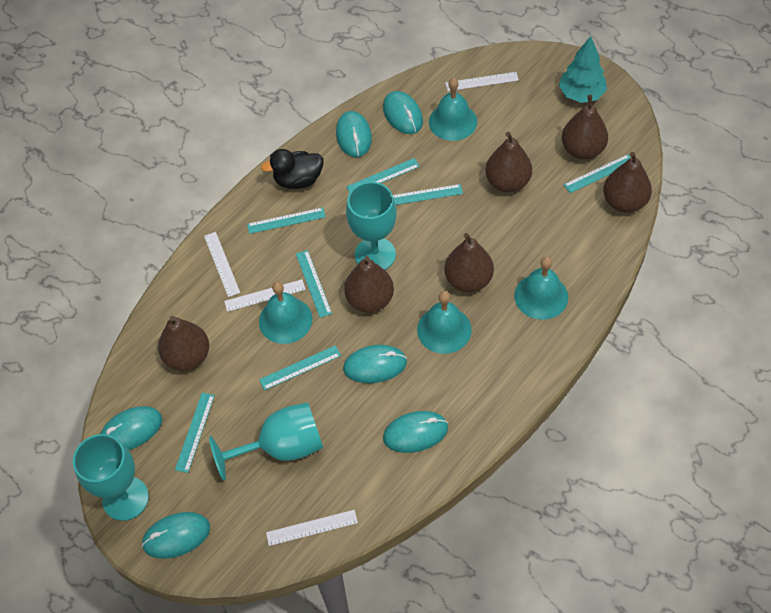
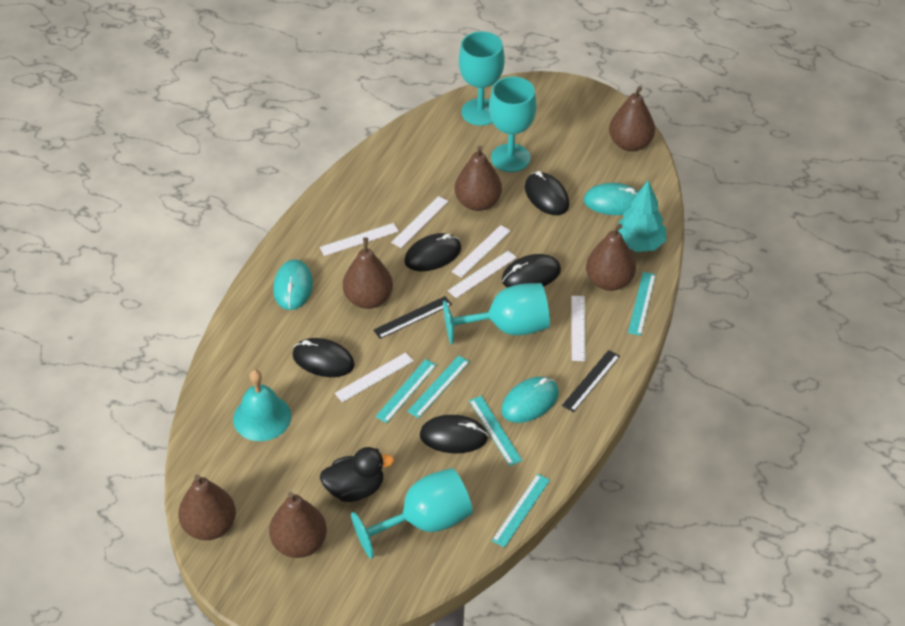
black mouse: none = 0 -> [292,338,355,377] [404,233,461,271] [420,415,488,453] [502,254,561,287] [525,171,569,215] = 5
black ruler: none = 0 -> [373,296,452,339] [562,350,620,412] = 2
turquoise bell: [259,282,312,344] [417,291,471,354] [429,78,477,141] [514,257,568,320] = 4 -> [233,370,291,441] = 1
turquoise goblet: [73,434,149,521] [209,403,323,481] [346,182,396,270] = 3 -> [351,468,473,559] [443,283,550,344] [459,31,505,126] [489,77,537,172] = 4
turquoise mouse: [100,406,162,450] [142,512,210,559] [336,111,372,157] [343,345,407,383] [383,91,423,134] [383,411,448,453] = 6 -> [273,259,313,310] [501,377,559,423] [583,183,638,215] = 3
turquoise ruler: [175,393,215,473] [247,207,325,234] [259,345,341,390] [296,250,332,318] [346,158,420,192] [393,184,463,205] [564,154,631,193] = 7 -> [375,359,437,423] [407,355,470,418] [469,396,522,466] [492,474,550,548] [628,272,656,336] = 5
white ruler: [204,232,240,297] [224,279,306,312] [266,510,358,546] [445,72,519,91] = 4 -> [320,223,399,256] [335,352,413,402] [391,196,449,248] [447,251,517,298] [451,225,511,278] [571,296,586,361] = 6

